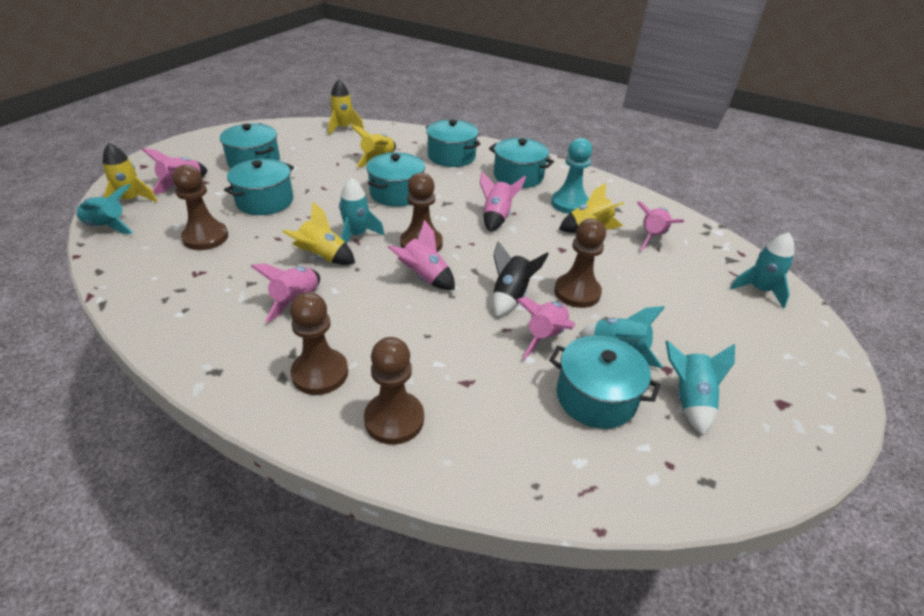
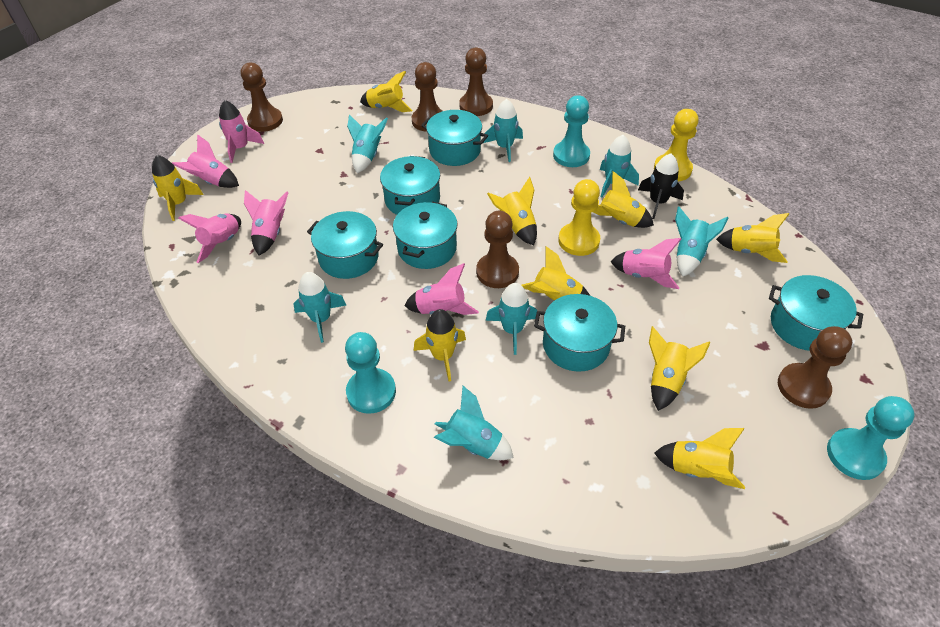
turquoise pawn: [551,138,592,214] = 1 -> [345,332,396,414] [553,95,590,167] [827,396,915,480] = 3
turquoise rocket: [76,184,133,234] [339,177,385,244] [579,306,665,368] [665,340,735,436] [730,233,794,308] = 5 -> [293,272,346,343] [347,114,388,173] [434,386,514,460] [483,99,523,162] [486,283,537,355] [600,135,639,197] [675,206,728,277] = 7
yellow pawn: none = 0 -> [558,179,600,256] [654,109,698,182] = 2
yellow rocket: [103,143,157,202] [282,202,355,265] [328,79,364,136] [351,125,396,167] [559,183,624,233] = 5 -> [152,155,204,221] [360,71,413,112] [414,309,466,382] [487,177,537,245] [521,246,590,301] [593,171,654,228] [649,326,711,411] [654,428,745,489] [716,213,789,263] = 9

